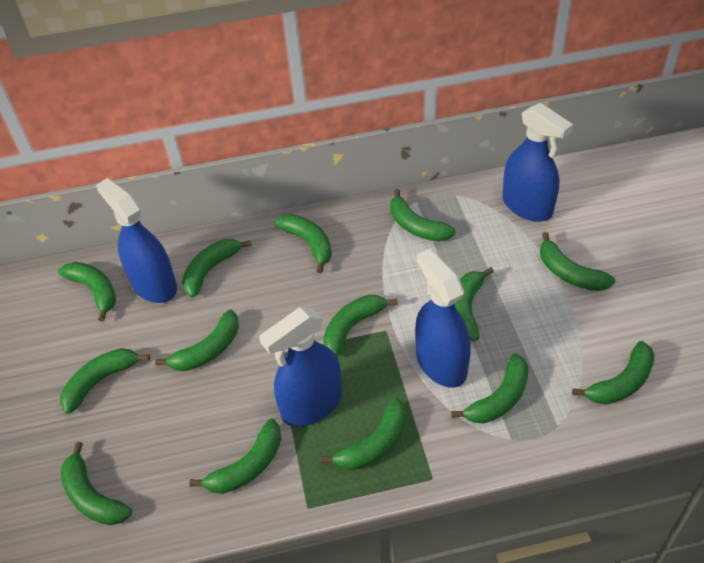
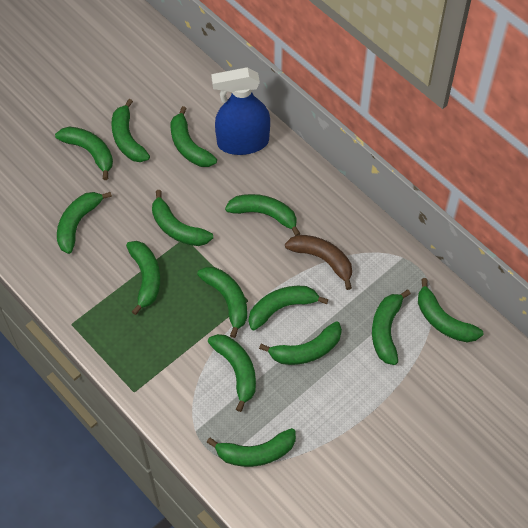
blue spray bottle: [96,178,177,303] [259,307,342,427] [415,248,471,388] [502,103,573,222] = 4 -> [211,67,270,155] = 1
brown banana: none = 0 -> [285,235,352,290] = 1

